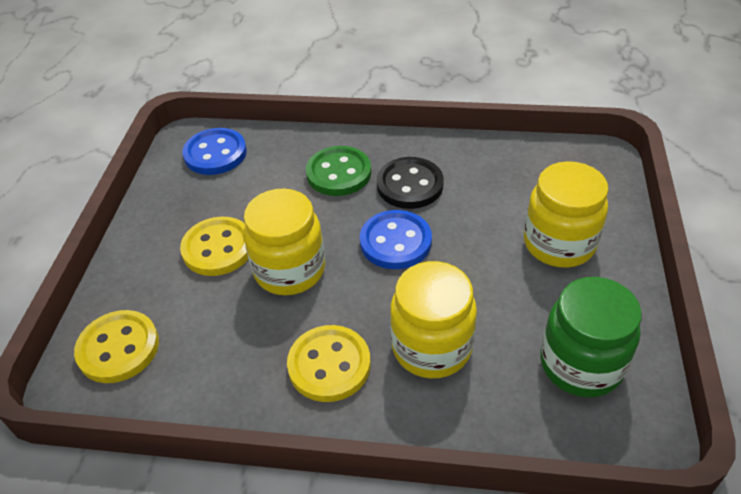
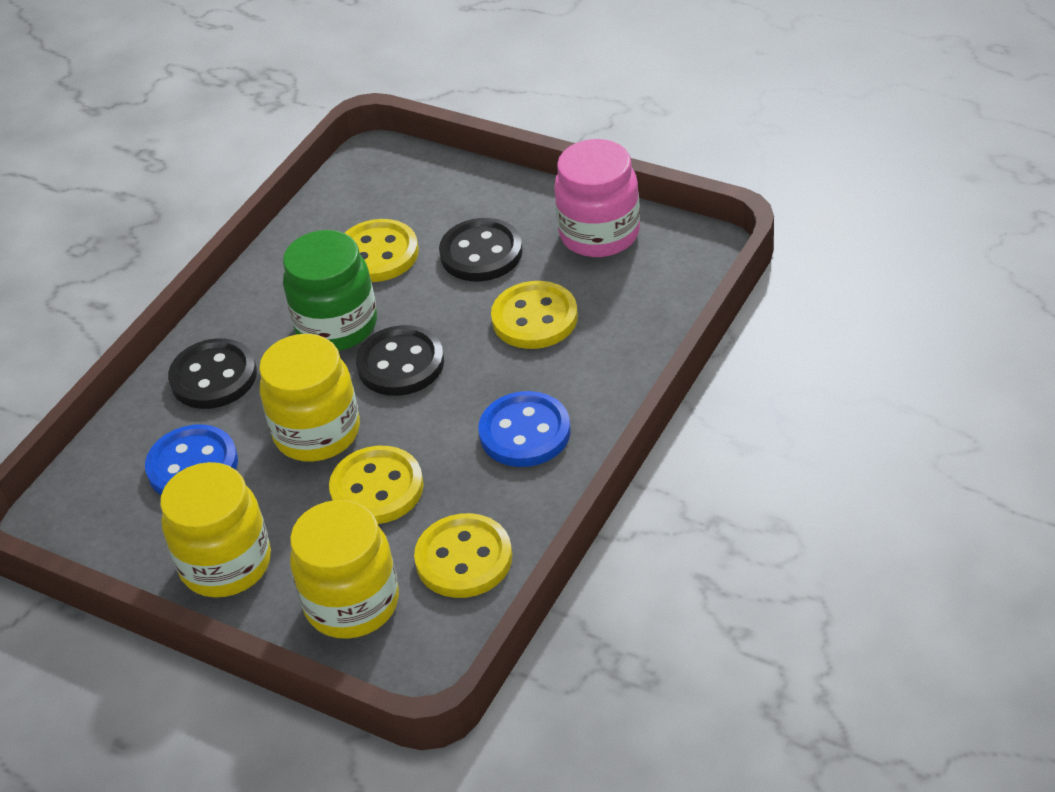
black button: [377,157,444,209] = 1 -> [168,338,257,409] [356,325,444,396] [439,218,523,281] = 3
green button: [306,146,371,196] = 1 -> none = 0
pink jar: none = 0 -> [554,139,640,257] = 1
yellow button: [74,310,159,383] [180,217,248,276] [287,325,371,402] = 3 -> [329,446,424,524] [345,219,418,282] [414,513,512,598] [491,281,578,349] = 4

